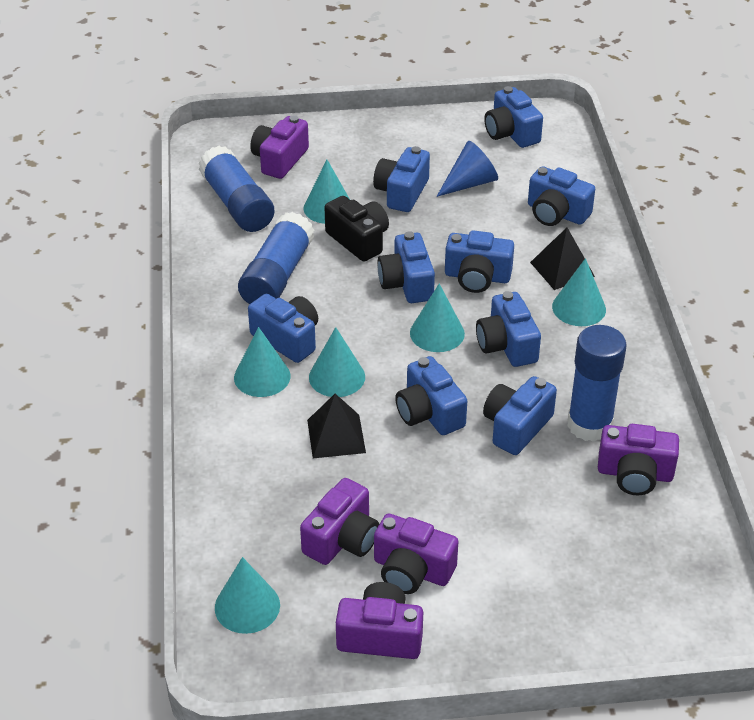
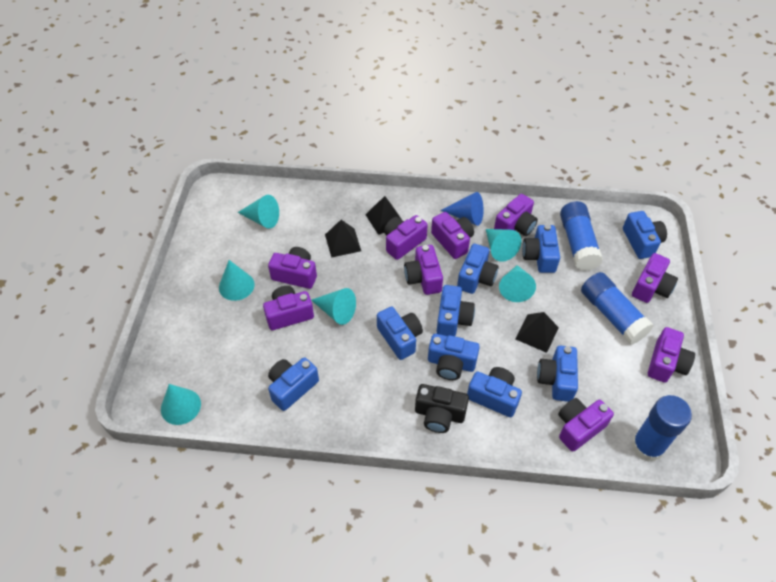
black pyramid: [307,394,366,458] [530,228,595,290] = 2 -> [325,220,361,258] [365,196,401,235] [516,312,559,353] = 3
purple camera: [250,115,309,179] [300,478,379,565] [336,582,423,659] [374,513,458,594] [598,424,679,495] = 5 -> [263,286,314,330] [268,247,317,289] [384,215,428,260] [404,245,443,295] [431,212,474,259] [494,194,538,236] [558,398,614,452] [632,253,678,303] [648,327,695,383] = 9

